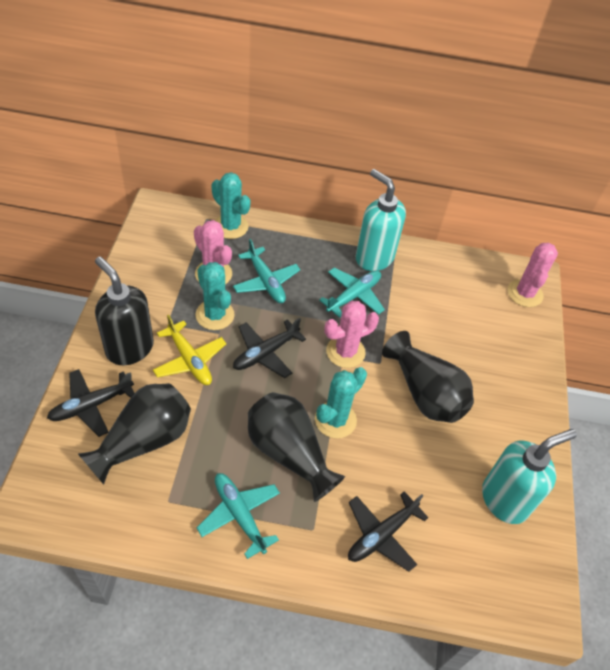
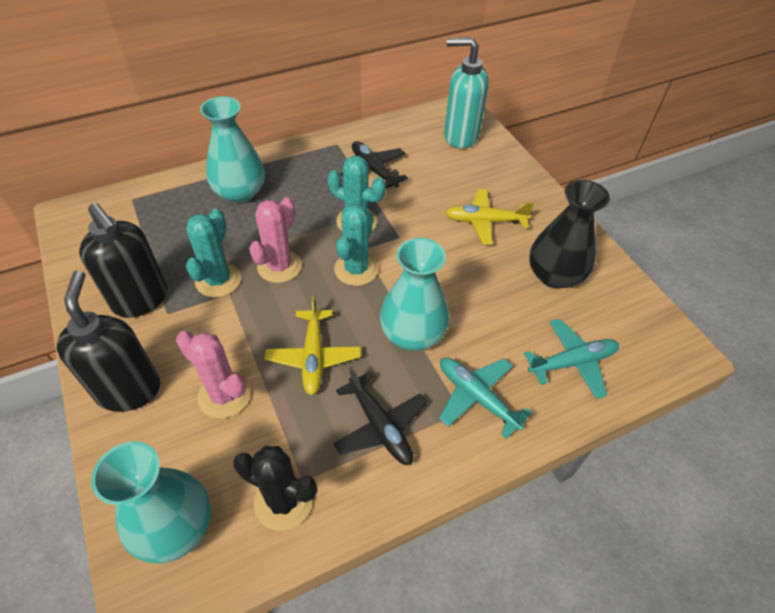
black cactus: none = 0 -> [233,446,317,531] = 1
black plane: [47,369,135,437] [233,318,306,378] [348,491,429,572] = 3 -> [333,366,427,465] [340,141,408,188] = 2
black soap dispenser: [95,257,154,365] = 1 -> [56,270,160,412] [79,203,167,318] = 2
black vase: [78,383,191,485] [248,392,345,502] [382,331,474,423] = 3 -> [529,180,610,289] = 1
pink cactus: [194,220,232,284] [324,301,379,368] [508,243,558,307] = 3 -> [176,331,251,418] [249,197,302,283] = 2
turquoise plane: [196,473,280,559] [233,239,300,303] [319,268,385,318] = 3 -> [439,358,532,439] [524,319,619,399] = 2
turquoise soap dispenser: [356,169,406,271] [482,429,577,524] = 2 -> [444,37,489,149] = 1
turquoise vase: none = 0 -> [91,441,211,564] [200,96,265,203] [380,238,449,351] = 3
yellow plane: [153,314,226,385] = 1 -> [265,296,361,395] [446,189,534,245] = 2

